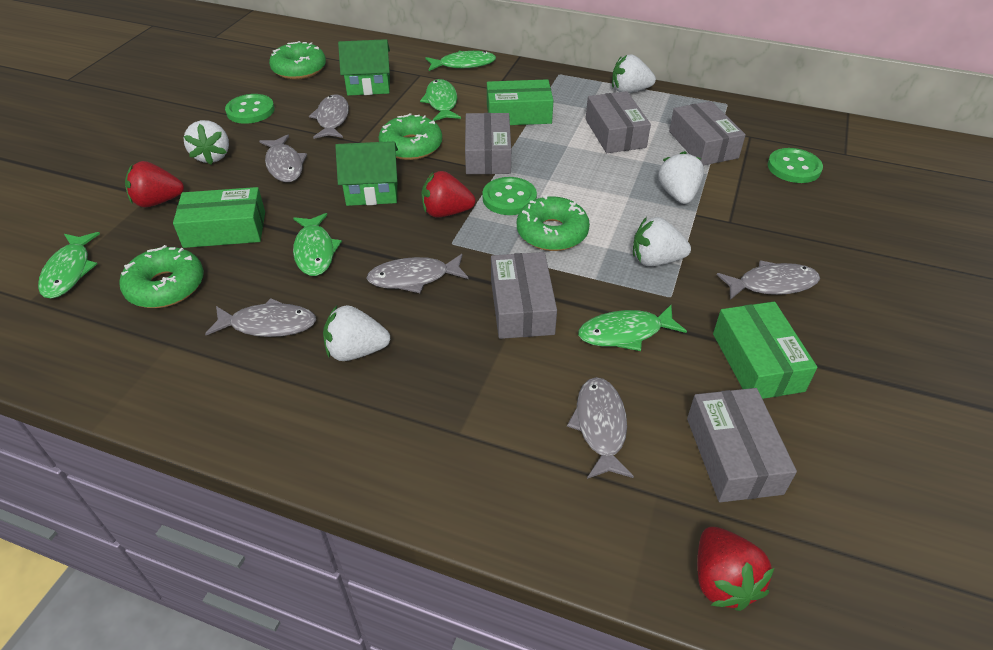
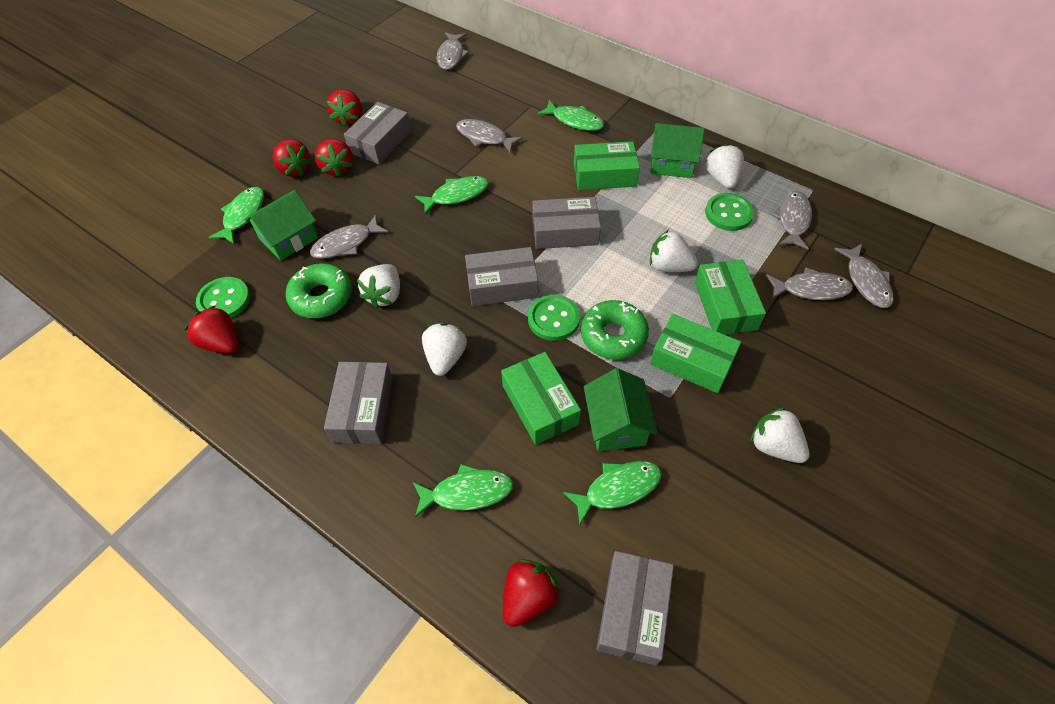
green box: [173,187,265,248] [487,79,554,125] [713,302,817,399] = 3 -> [501,352,581,445] [574,141,640,190] [650,314,741,393] [695,259,766,335] = 4
green donut: [119,245,204,308] [269,41,326,79] [378,113,442,160] [517,195,590,251] = 4 -> [286,263,352,318] [581,300,649,360] = 2
green house: [335,141,398,206] [338,39,390,96] = 2 -> [245,190,318,261] [584,368,658,451] [650,123,705,178] = 3
red strawberry: [125,161,184,207] [421,171,475,217] [697,527,774,611] = 3 -> [185,305,238,354] [273,139,312,177] [315,139,353,177] [326,89,362,127] [503,559,560,627] = 5

